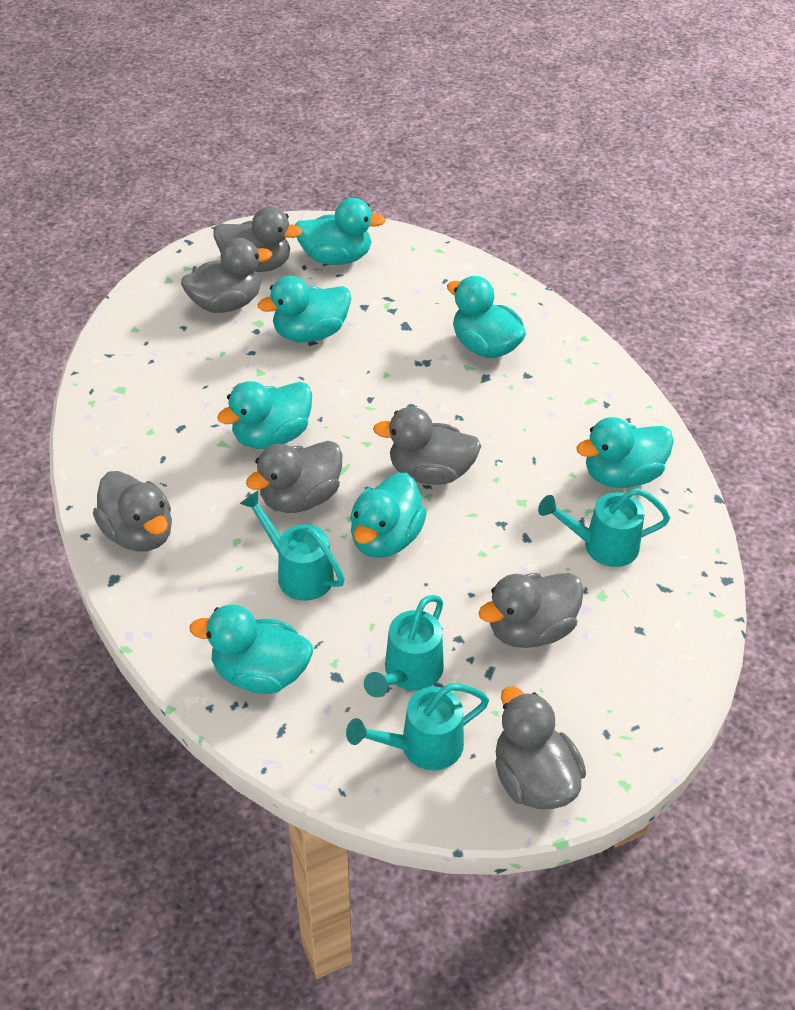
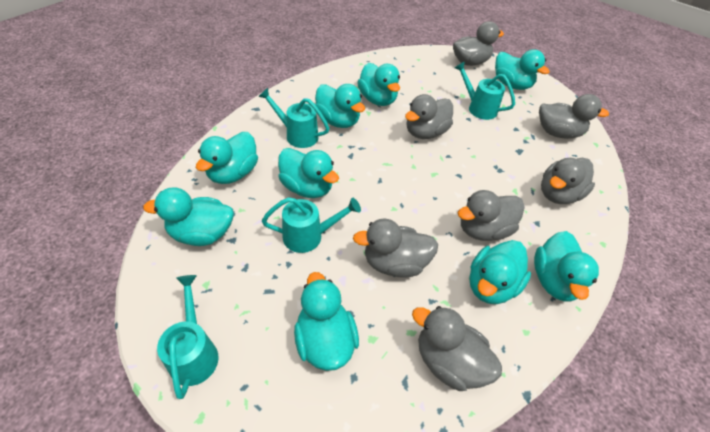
turquoise duck: [190,605,313,694] [217,381,312,449] [258,276,351,342] [295,198,386,265] [350,473,427,558] [447,276,526,358] [576,417,674,488] = 7 -> [143,187,234,246] [196,132,258,184] [278,148,339,198] [294,272,359,371] [315,84,365,128] [357,63,400,106] [469,240,531,304] [495,49,550,90] [534,231,599,301] = 9

